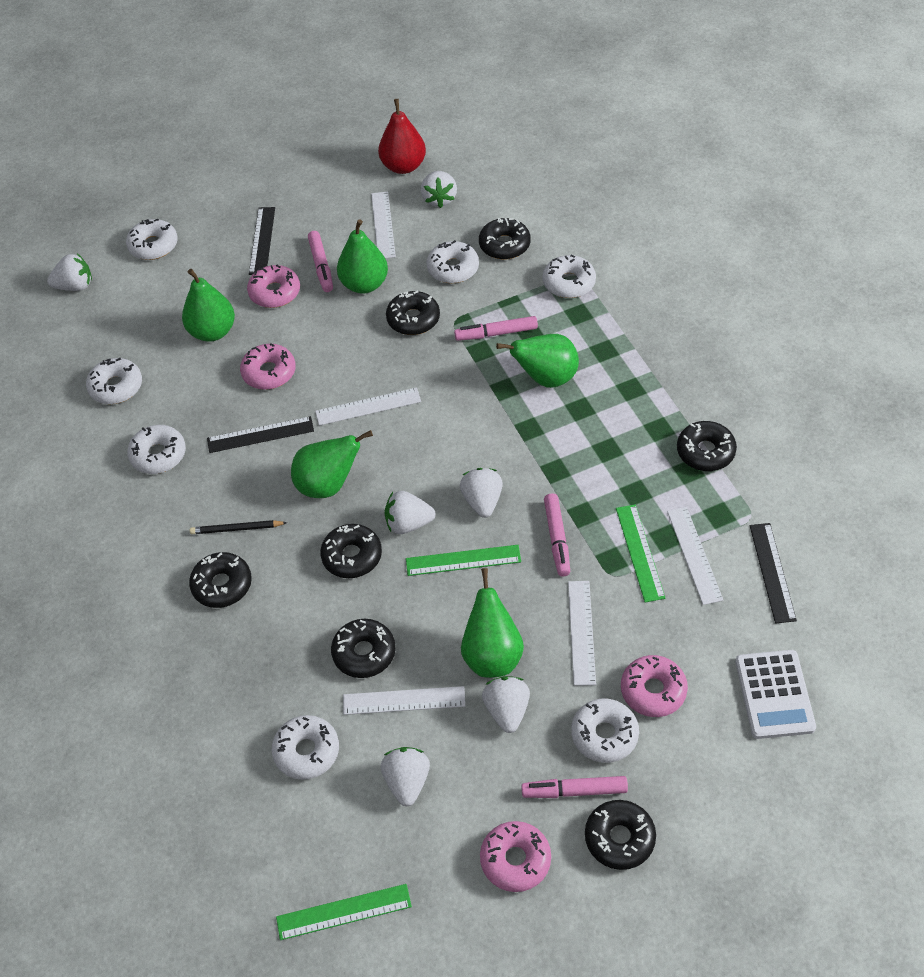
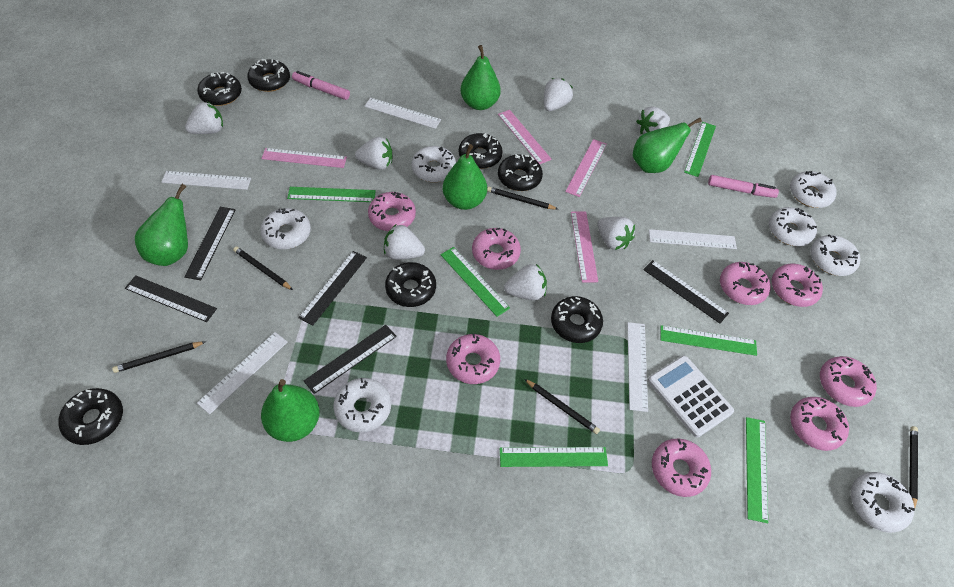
black pencil: [190,520,287,534] = 1 -> [112,341,205,373] [233,247,293,290] [487,187,558,210] [524,379,600,434] [909,426,918,508] = 5
black ruler: [207,416,314,453] [249,207,275,275] [750,523,797,623] = 3 -> [125,276,217,322] [184,207,235,280] [298,251,367,326] [304,325,397,394] [643,260,729,324] = 5
green ruler: [276,884,412,940] [406,545,521,576] [616,504,665,602] = 3 -> [287,187,376,202] [441,247,510,317] [500,447,608,467] [660,325,757,356] [684,122,716,177] [746,417,768,523] = 6
pink donut: [240,344,296,390] [247,265,300,308] [480,821,551,892] [621,655,688,717] = 4 -> [368,192,416,231] [446,334,500,384] [472,228,521,270] [652,439,711,497] [720,262,771,305] [771,264,823,307] [790,397,849,451] [820,356,877,407] = 8
pink marker: [308,231,333,292] [454,316,538,341] [521,776,628,798] [544,493,570,577] = 4 -> [292,71,350,100] [708,175,779,198] = 2
pink ruler: none = 0 -> [261,148,347,168] [498,110,552,164] [565,139,607,197] [571,212,598,283] = 4
red pear: [378,99,426,174] = 1 -> none = 0
white strawberry: [47,254,92,291] [381,747,430,806] [385,491,436,534] [421,171,457,208] [460,468,503,518] [482,676,530,733] = 6 -> [185,102,223,134] [355,137,392,170] [384,224,425,260] [504,264,547,300] [544,78,573,111] [597,217,635,250] [636,106,670,134] = 7

